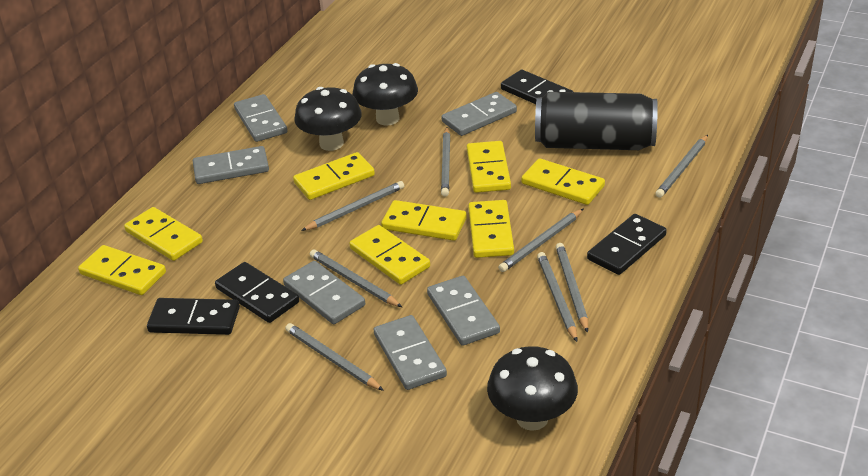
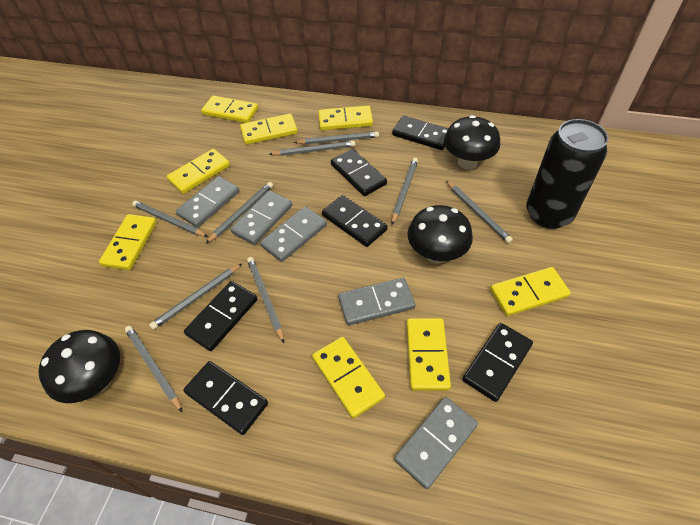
black domino: [147,298,240,335] [215,262,299,323] [501,70,573,104] [587,214,667,275] = 4 -> [184,281,257,351] [184,361,268,435] [322,195,388,247] [331,149,387,196] [392,116,448,150] [462,323,533,402] = 6
grey domino: [193,146,269,184] [234,94,287,142] [283,261,365,324] [373,315,447,390] [427,276,500,346] [442,92,517,136] = 6 -> [176,176,240,228] [230,190,292,245] [260,206,327,262] [338,278,416,325] [394,397,478,489] = 5
grey pencil: [285,323,384,391] [301,181,404,231] [310,249,402,307] [441,127,450,197] [498,209,583,272] [537,252,577,342] [556,243,588,333] [655,135,708,198] = 8 -> [125,326,183,413] [132,201,208,237] [149,263,243,330] [206,182,273,243] [247,257,284,343] [269,141,355,156] [294,131,379,144] [392,158,418,225] [446,181,513,243] = 9

